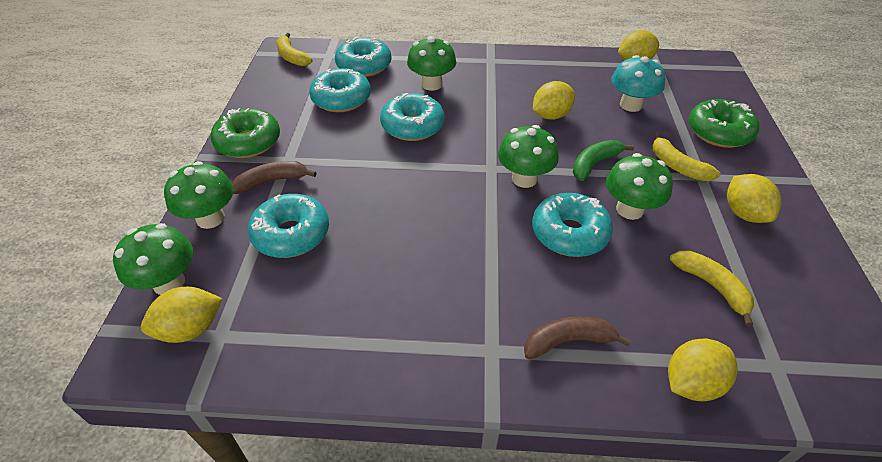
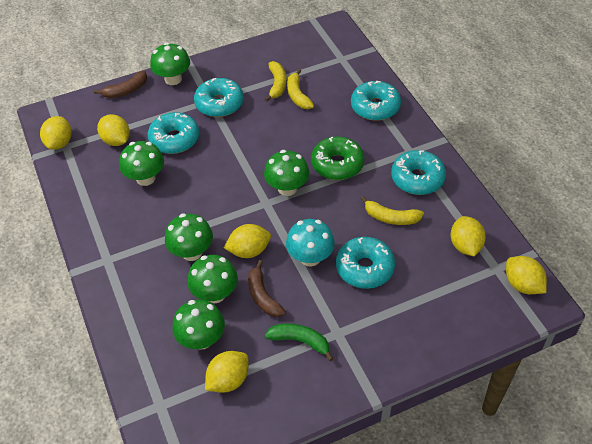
green donut: [210,108,280,158] [689,99,759,148] = 2 -> [311,136,364,180] = 1
green mushroom: [113,223,193,295] [164,161,234,229] [407,36,456,91] [498,125,559,188] [606,153,673,220] = 5 -> [119,141,164,186] [150,43,190,85] [165,214,213,261] [172,300,225,350] [187,255,238,303] [264,150,309,196] = 6
yellow lemon: [141,287,223,343] [533,81,575,120] [618,30,659,60] [668,339,738,401] [727,174,781,223] = 5 -> [40,116,72,150] [97,114,130,146] [205,351,249,393] [224,224,271,258] [451,216,486,256] [506,256,547,294] = 6

